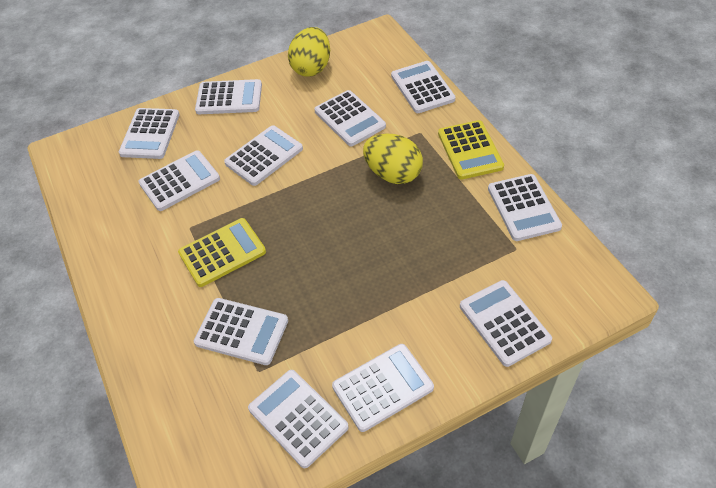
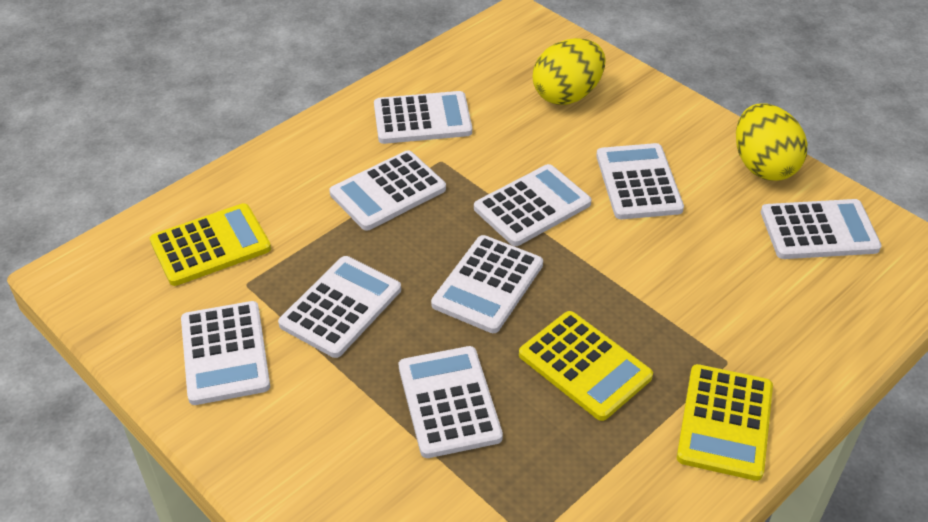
white calculator: [119,108,180,159] [138,151,220,211] [194,298,288,365] [195,79,262,114] [224,125,303,186] [248,370,349,468] [314,90,386,146] [332,344,434,432] [391,61,456,113] [460,280,552,367] [488,174,562,241] = 11 -> [181,301,270,405] [278,256,401,358] [329,150,446,231] [374,91,472,144] [399,346,503,458] [431,235,543,333] [474,164,591,246] [596,143,684,219] [761,199,881,259] = 9
yellow calculator: [178,218,266,287] [438,120,504,179] = 2 -> [150,203,271,286] [519,311,653,421] [677,364,773,481] = 3

